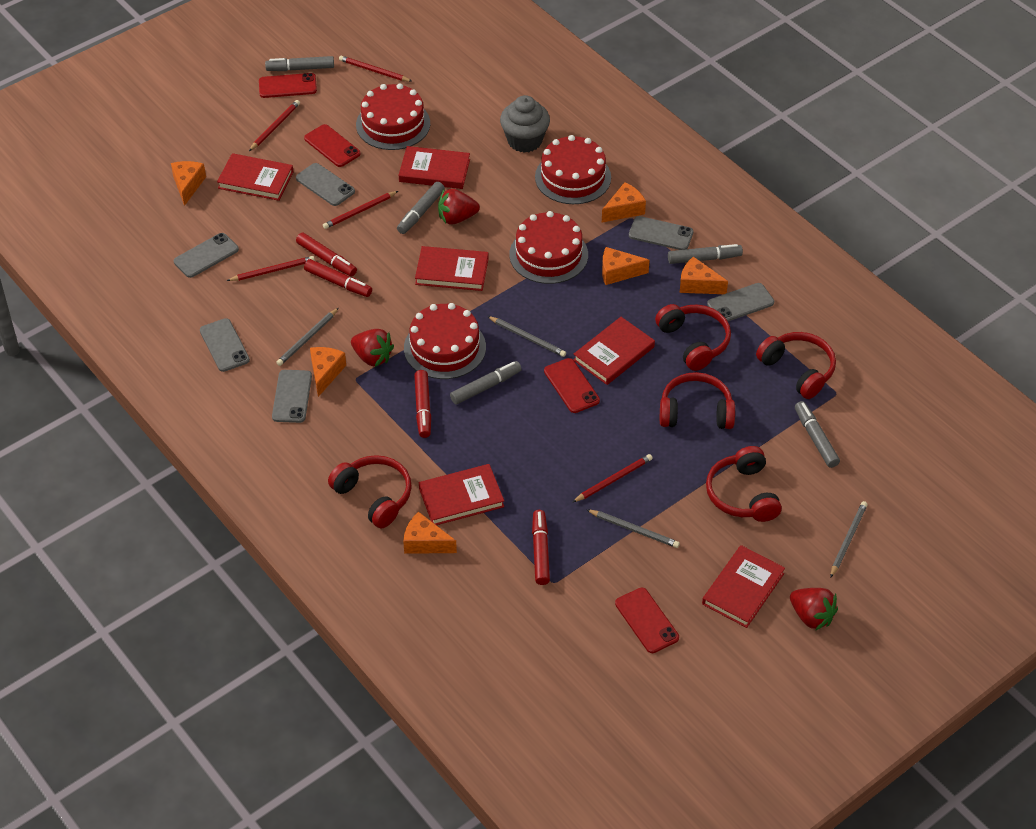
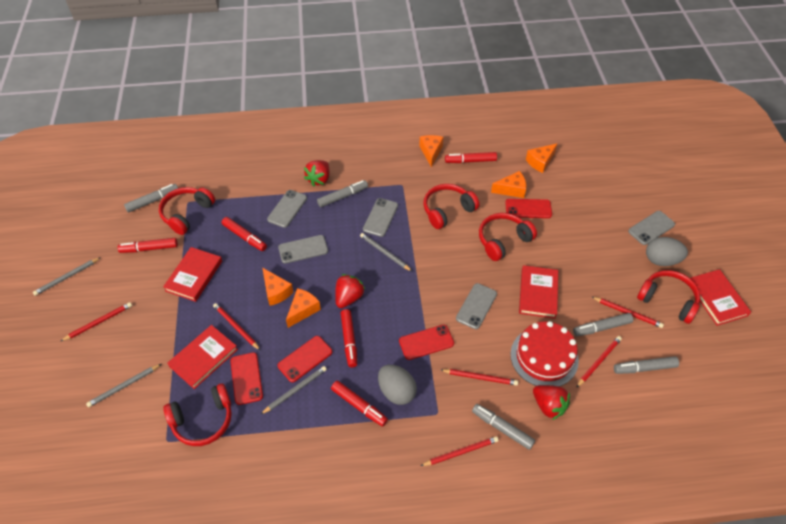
grey cupcake: [500,95,550,153] = 1 -> none = 0
grey egg: none = 0 -> [378,365,417,405] [646,237,688,266] = 2
grey phone: [174,233,239,278] [200,318,250,372] [272,370,312,423] [296,163,355,206] [629,216,694,250] [707,283,774,321] = 6 -> [267,190,307,228] [278,235,328,264] [363,198,398,237] [456,283,497,329] [628,211,675,245] = 5
orange cheese: [171,161,206,206] [310,347,346,397] [403,512,457,554] [602,182,646,222] [602,247,650,285] [679,256,728,294] = 6 -> [263,268,294,306] [286,288,321,328] [419,135,443,167] [491,171,526,198] [526,144,557,173] = 5
red book: [217,153,294,201] [399,146,470,189] [415,246,489,291] [419,464,504,525] [573,317,655,385] [702,545,785,628] = 6 -> [163,247,222,302] [167,325,238,389] [519,265,558,319] [690,269,751,326] = 4
red cake: [356,83,430,150] [404,303,486,379] [509,211,588,284] [535,135,611,204] = 4 -> [511,321,579,386] = 1
red marker: [296,233,357,277] [304,259,372,297] [414,370,431,438] [532,510,550,585] = 4 -> [118,238,178,253] [222,217,267,251] [331,381,388,427] [341,309,357,368] [445,152,497,163] = 5
red pencil: [226,256,315,281] [249,100,300,151] [323,191,398,229] [339,56,413,82] [573,454,653,502] = 5 -> [61,302,132,341] [213,303,260,350] [421,436,499,466] [441,369,518,386] [576,336,622,388] [592,297,664,328] = 6

